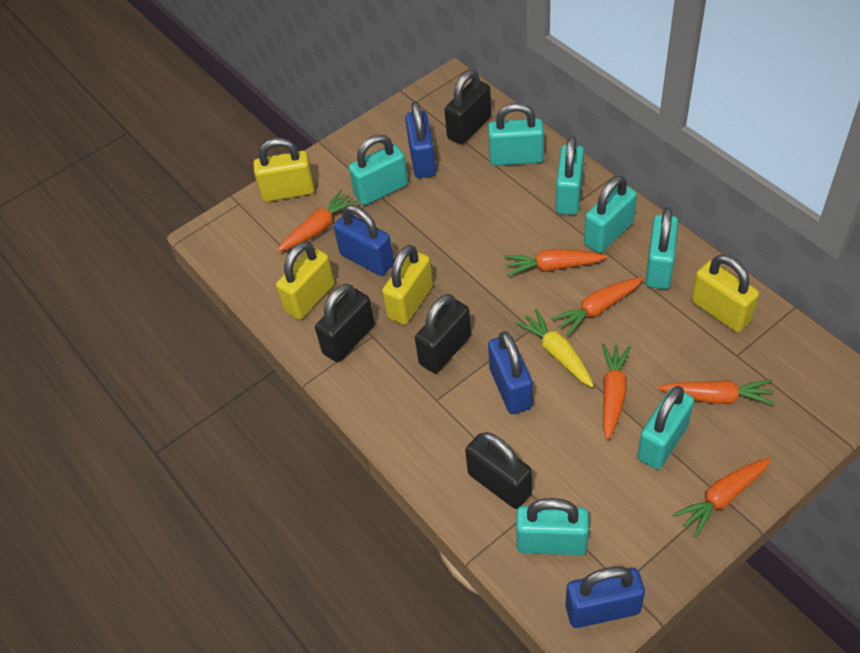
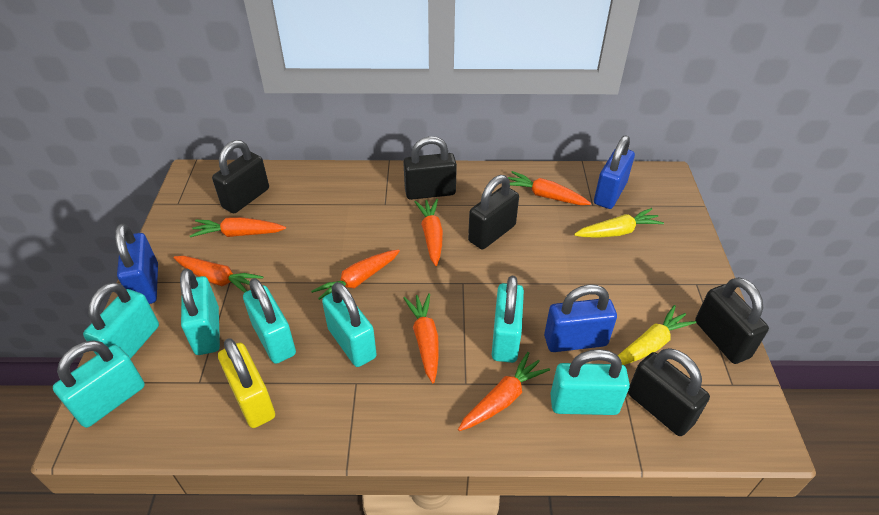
black padlock: [315,284,375,362] [415,294,471,373] [444,70,491,145] [465,432,532,509] = 4 -> [212,140,269,213] [403,136,457,200] [468,175,519,249] [628,348,710,436] [695,277,769,364] = 5
blue padlock: [334,205,394,276] [405,101,436,178] [488,331,533,414] [566,566,645,628] = 4 -> [115,223,158,304] [544,284,617,352] [594,135,635,209] = 3
orange carrot: [277,190,358,252] [504,249,607,276] [551,277,643,337] [602,343,631,439] [658,380,775,405] [673,458,771,537] = 6 -> [173,256,263,293] [190,217,286,237] [311,250,400,300] [403,293,439,383] [415,199,443,266] [458,352,550,431] [508,171,591,205] = 7
yellow carrot: [515,309,594,387] = 1 -> [574,208,664,237] [618,305,697,365] = 2
yellow padlock: [253,138,315,202] [276,241,335,320] [382,245,433,325] [691,255,759,332] = 4 -> [218,338,275,428] = 1

